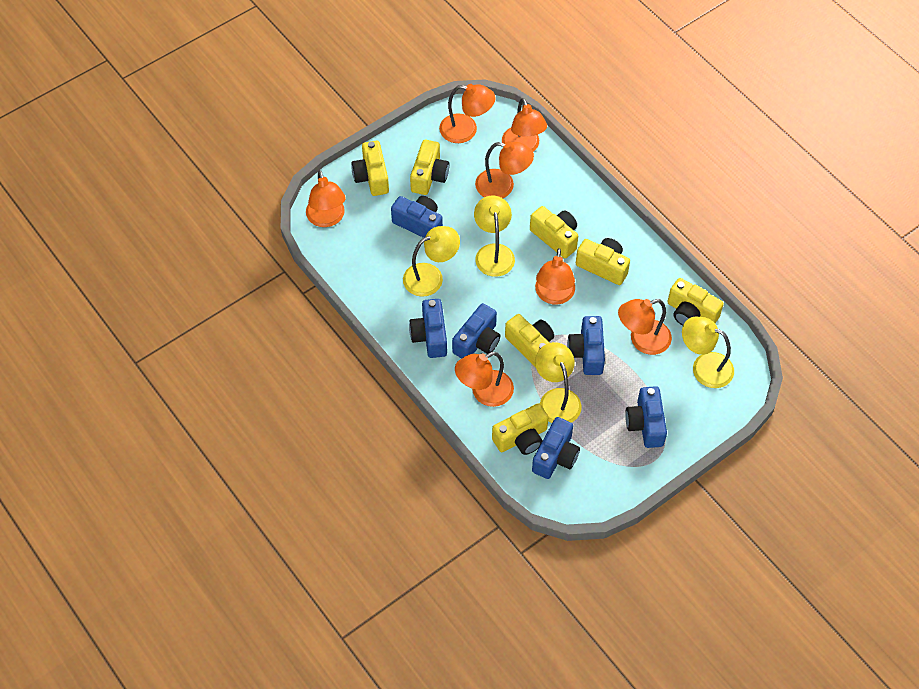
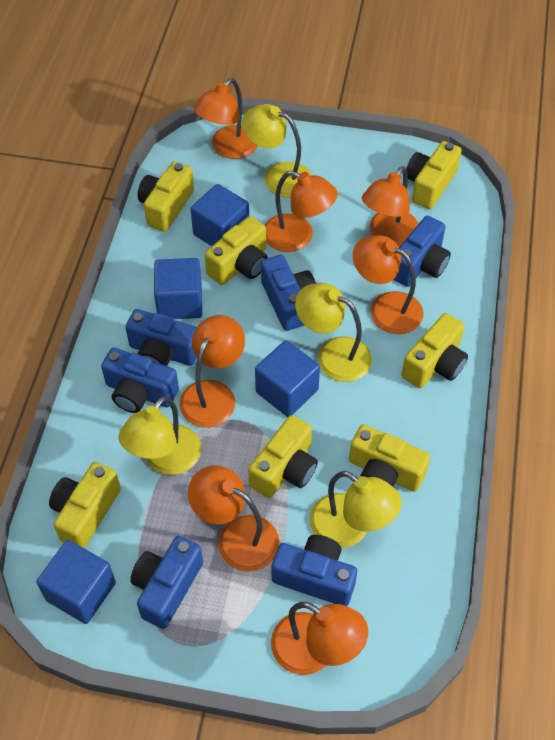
blue cube: none = 0 -> [36,540,116,624] [154,258,202,319] [190,184,249,246] [255,340,320,417] = 4

